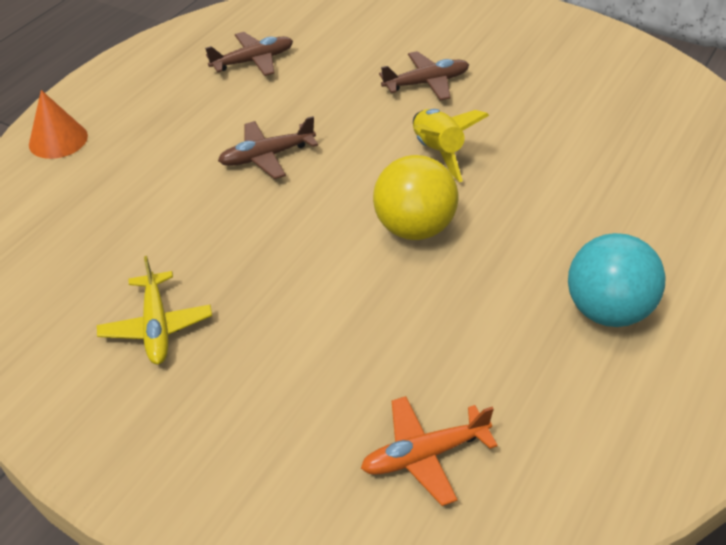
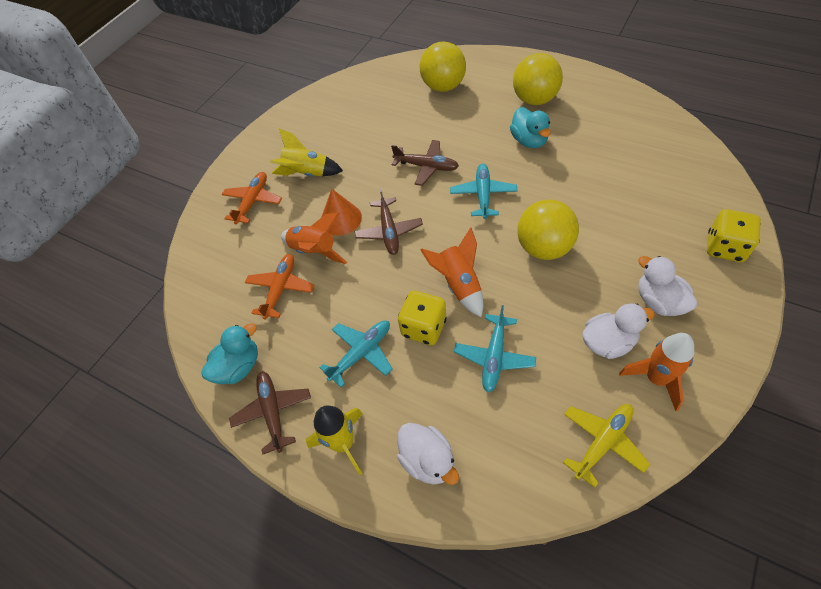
orange plane: [361,396,498,506] = 1 -> [222,172,282,224] [245,254,314,320] = 2
orange rocket: none = 0 -> [281,213,347,264] [421,227,484,317] [619,333,694,411] = 3
turquoise ball: [568,233,666,327] = 1 -> none = 0
turquoise duck: none = 0 -> [201,323,258,384] [510,107,551,148] = 2
turquoise plane: none = 0 -> [319,320,393,387] [450,164,517,219] [454,305,536,392] = 3
white duck: none = 0 -> [397,423,459,485] [582,303,655,359] [638,256,697,316] = 3
yellow ball: [373,155,458,240] = 1 -> [420,41,466,92] [513,53,563,105] [517,200,579,260] = 3
yellow dice: none = 0 -> [398,291,447,345] [707,209,761,262] = 2
yellow rocket: [413,109,489,182] = 1 -> [270,128,343,177] [306,406,363,475] = 2

